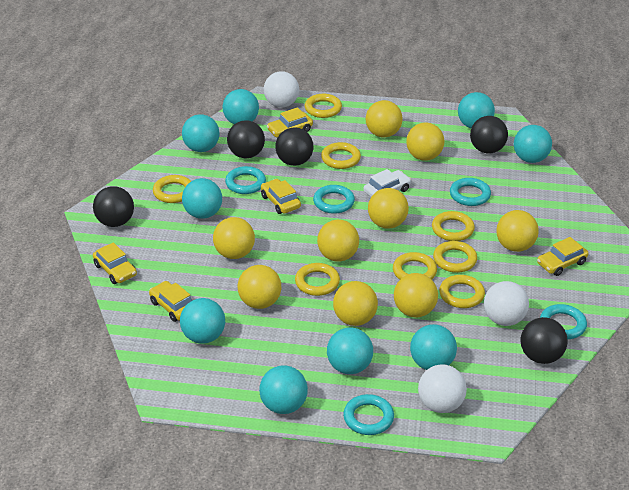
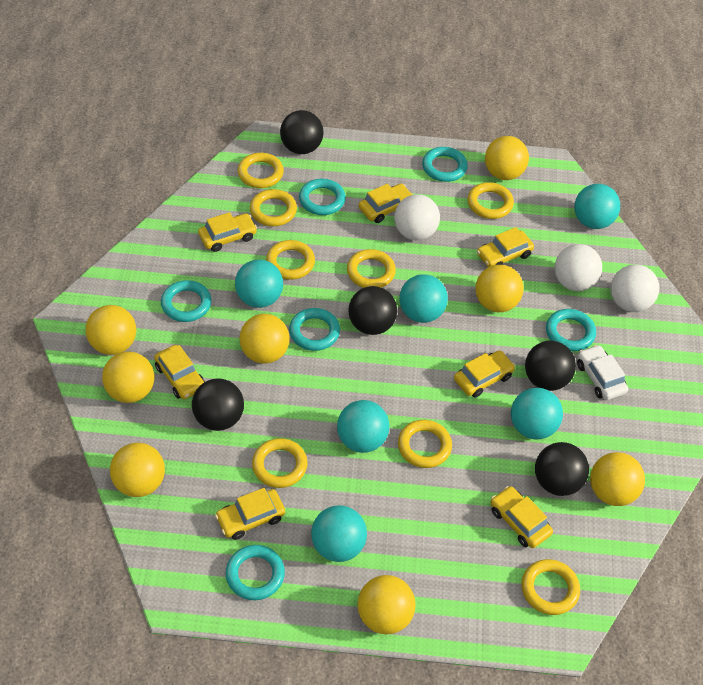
turquoise ball: [180,298,225,344] [182,114,220,152] [182,178,222,219] [222,89,259,124] [259,365,308,414] [327,327,373,374] [410,324,457,370] [458,92,495,128] [514,125,552,163] = 9 -> [235,259,283,308] [311,505,367,562] [337,400,390,453] [399,274,448,323] [511,388,563,439] [574,184,620,229] = 6
turquoise ring: [225,166,266,194] [313,185,355,214] [343,394,394,435] [450,178,491,206] [540,304,587,339] = 5 -> [161,280,212,322] [226,545,285,600] [289,308,340,351] [299,179,346,215] [422,147,468,182] [546,309,596,351] = 6
yellow ball: [213,217,255,259] [238,265,281,309] [317,220,359,262] [333,281,378,326] [366,100,403,137] [368,188,409,229] [394,273,438,317] [406,123,444,161] [496,210,539,252] = 9 -> [85,305,136,355] [102,352,154,403] [110,443,165,497] [239,314,290,364] [358,575,416,634] [475,265,524,312] [485,136,529,180] [590,452,645,506] = 8
yellow car: [93,242,137,284] [149,281,192,322] [261,179,301,214] [267,107,313,138] [537,237,588,276] = 5 -> [154,345,205,399] [198,212,257,252] [215,488,285,540] [359,184,414,223] [454,350,515,398] [477,227,534,267] [491,486,553,548] = 7

